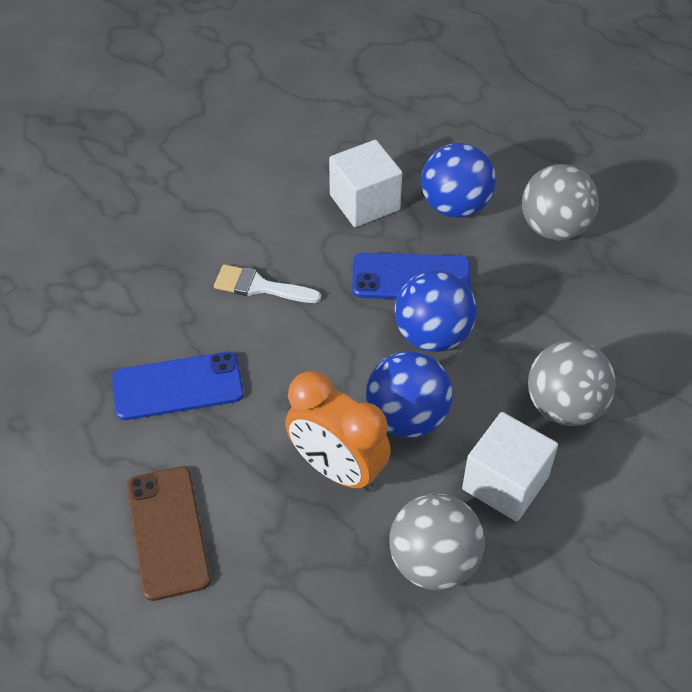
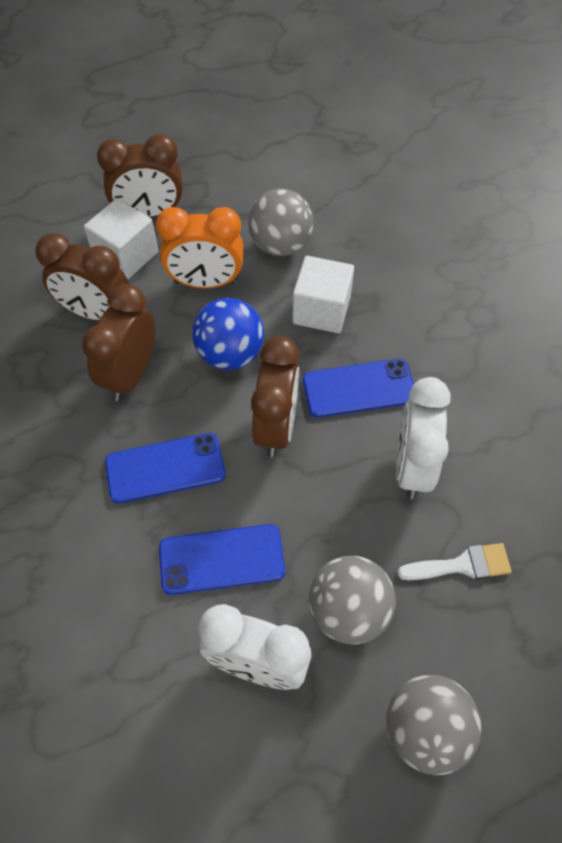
blue ball: [366,351,453,438] [395,270,477,352] [421,143,496,218] = 3 -> [192,298,264,370] = 1
blue phone: [112,352,244,420] [352,253,471,299] = 2 -> [105,433,226,504] [159,524,285,595] [303,359,414,418] = 3
brown clock: none = 0 -> [35,233,129,321] [82,284,155,401] [97,134,183,219] [251,336,300,457] = 4
brown phone: [127,467,211,601] = 1 -> none = 0
white clock: none = 0 -> [199,604,312,690] [396,377,450,499] = 2

